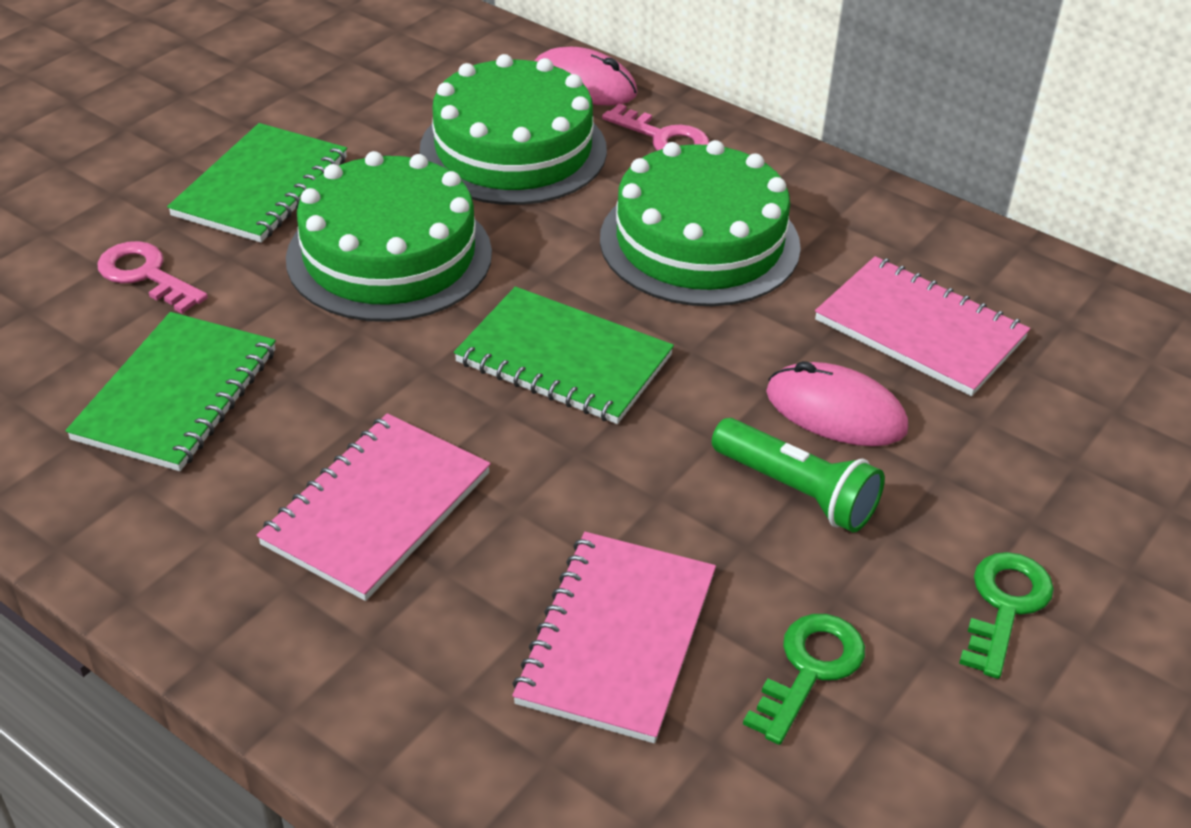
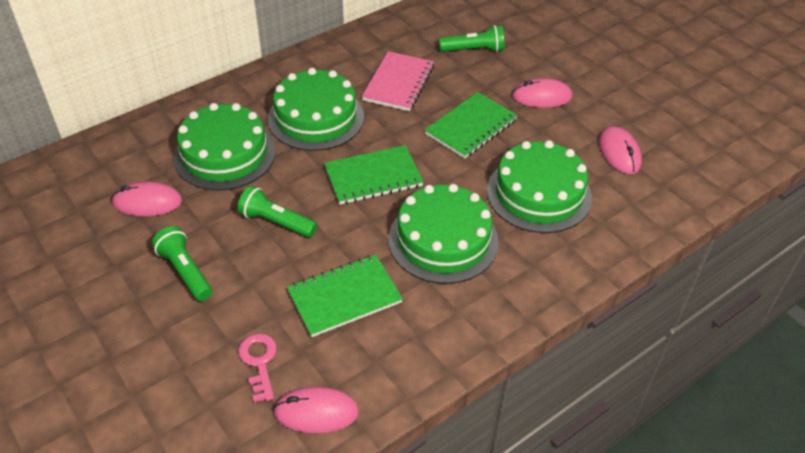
green cake: [286,151,492,322] [420,54,607,205] [600,140,801,306] = 3 -> [173,103,275,191] [268,68,364,151] [388,184,499,284] [487,140,592,233] = 4
green flashlight: [712,418,885,533] = 1 -> [152,226,212,301] [237,186,317,237] [439,25,504,52] = 3
green key: [743,614,865,745] [959,552,1054,679] = 2 -> none = 0
pink key: [97,241,208,313] [602,104,709,151] = 2 -> [238,333,277,403] = 1
pink mouse: [534,47,638,105] [766,361,908,446] = 2 -> [111,181,182,216] [273,387,359,433] [512,78,573,108] [598,126,642,174] = 4
pink notebook: [257,413,491,601] [512,532,716,743] [815,256,1030,396] = 3 -> [361,51,434,111] = 1

